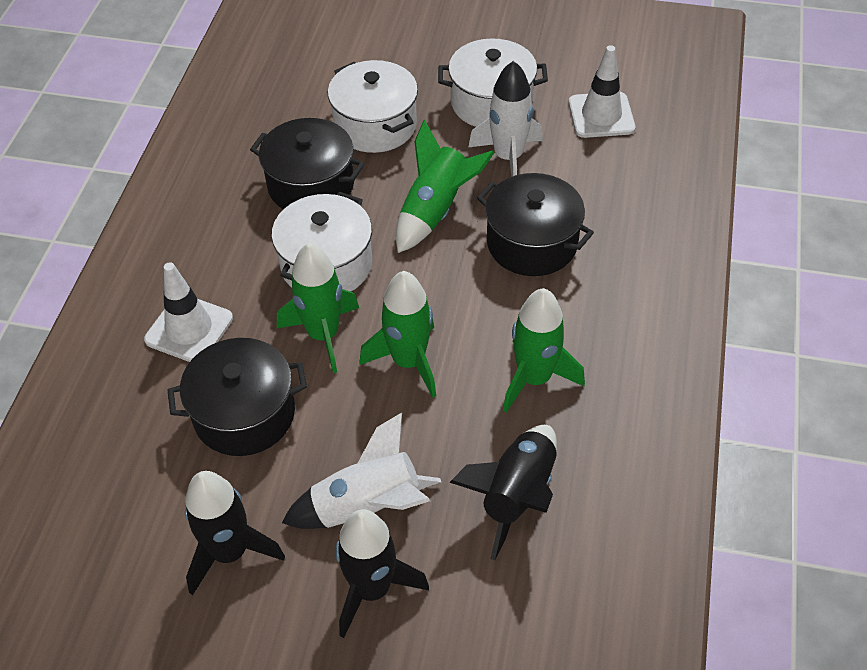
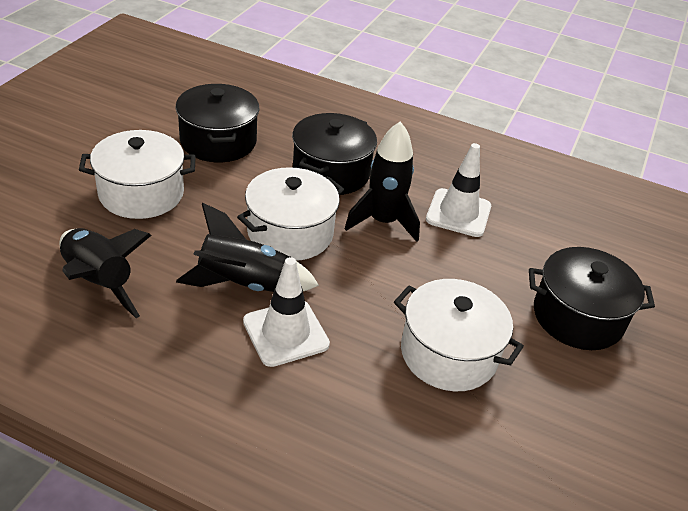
green rocket: [277,243,359,373] [359,271,436,398] [396,120,495,253] [503,288,585,413] = 4 -> none = 0
white rocket: [282,412,441,529] [469,61,543,177] = 2 -> none = 0

